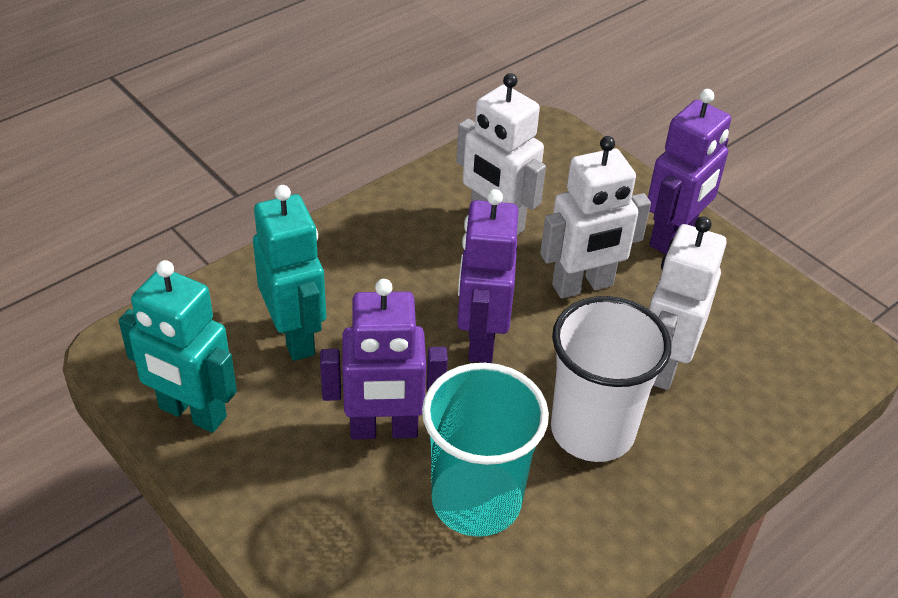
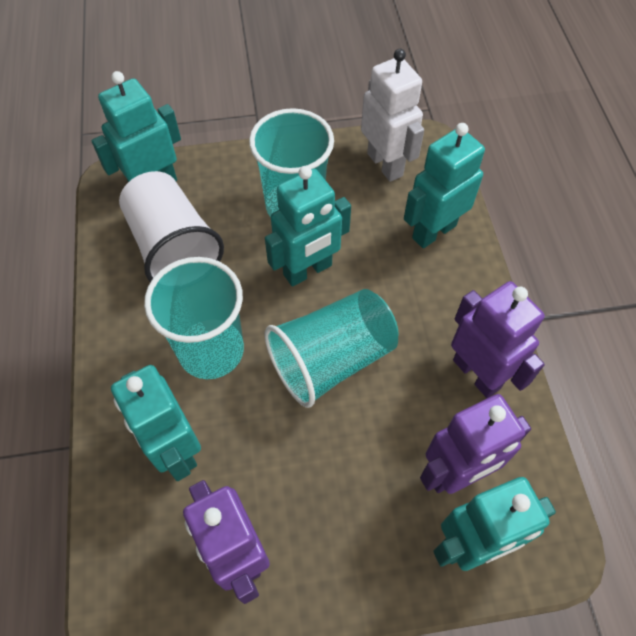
turquoise cup: [422,363,549,537] = 1 -> [144,257,244,379] [249,108,334,217] [265,289,399,408] = 3
turquoise robot: [119,260,237,433] [253,185,326,361] = 2 -> [91,71,181,182] [111,365,201,481] [265,166,351,287] [404,123,485,248] [433,477,556,571] = 5
white robot: [456,73,546,235] [540,136,651,299] [649,216,727,390] = 3 -> [361,49,424,182] = 1

